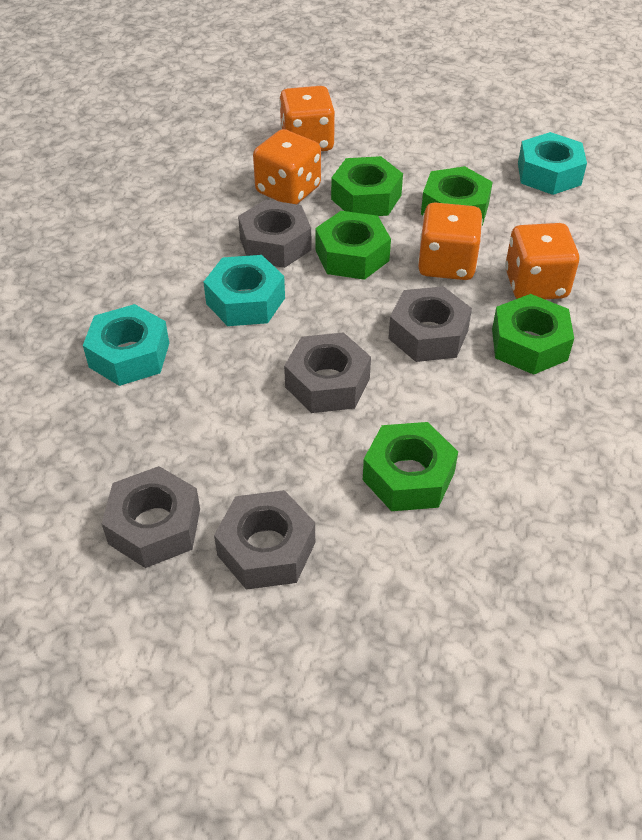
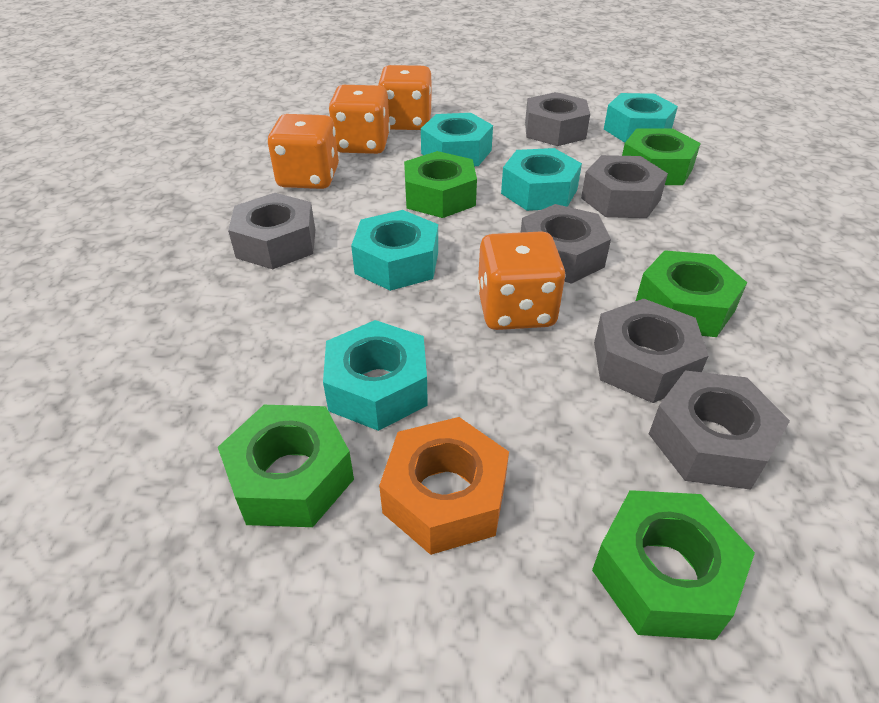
grey nut: [102,466,200,568] [214,490,315,590] [238,200,312,268] [284,332,371,413] [388,286,472,362] = 5 -> [228,193,315,269] [521,204,611,284] [525,92,590,146] [581,155,668,218] [594,299,709,403] [649,370,790,490] = 6
orange nut: none = 0 -> [379,417,509,555] = 1
turquoise nut: [83,304,169,386] [203,255,285,326] [518,132,587,195] = 3 -> [323,320,428,431] [351,210,438,291] [421,113,493,166] [501,148,582,211] [604,93,678,143] = 5

